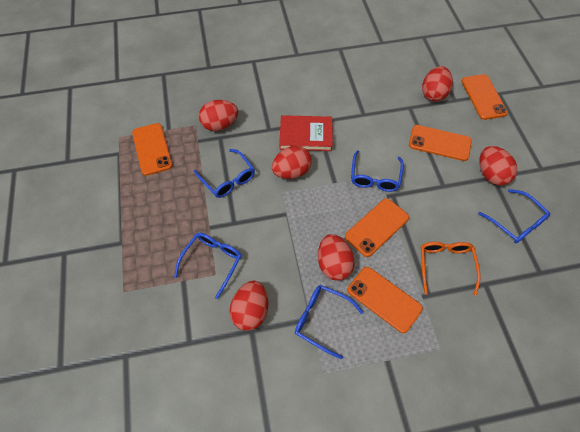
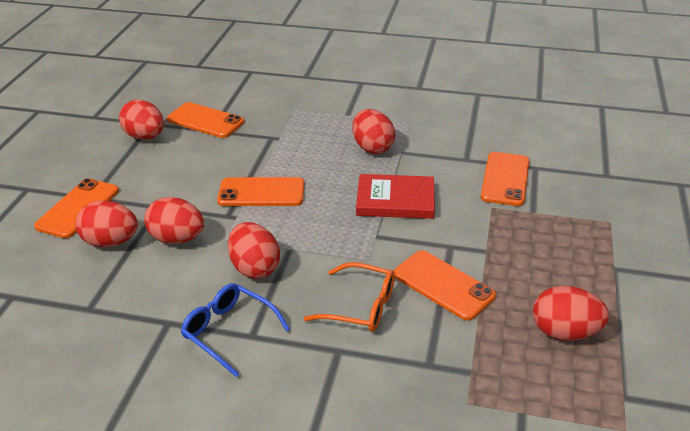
blue glasses: [174,233,242,299] [194,149,255,198] [295,285,363,359] [351,150,404,192] [478,189,551,244] = 5 -> [181,283,290,377] = 1

